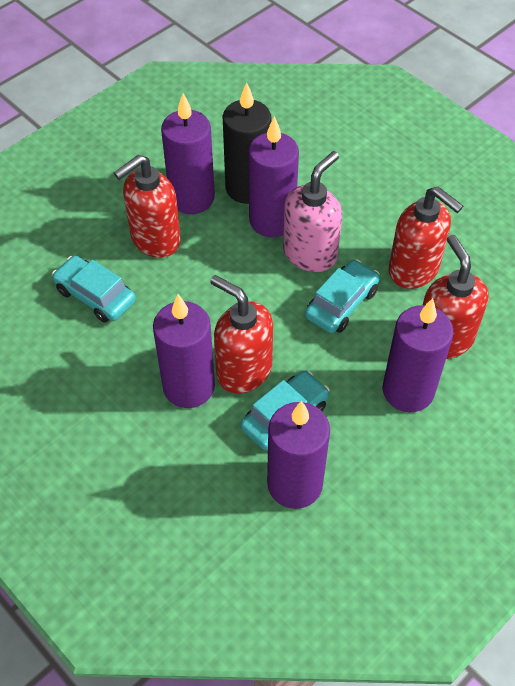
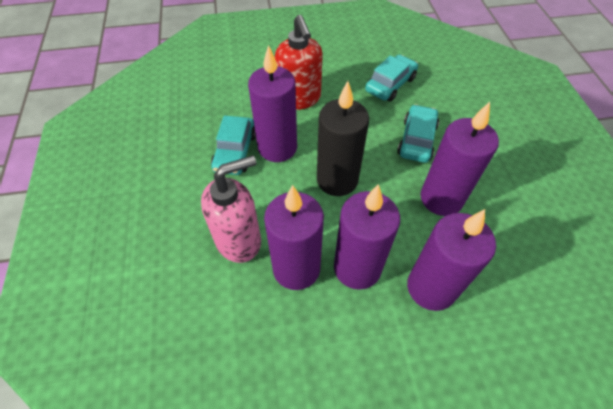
red soap dispenser: [114,155,181,258] [210,275,273,394] [389,187,463,289] [423,235,489,359] = 4 -> [275,15,323,110] = 1

